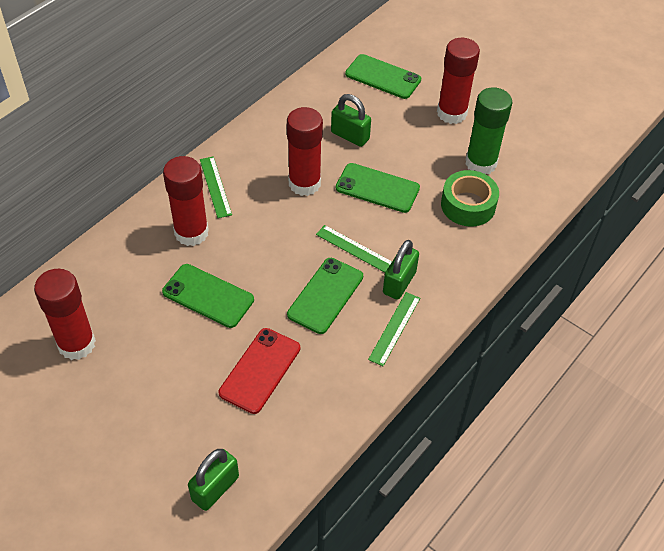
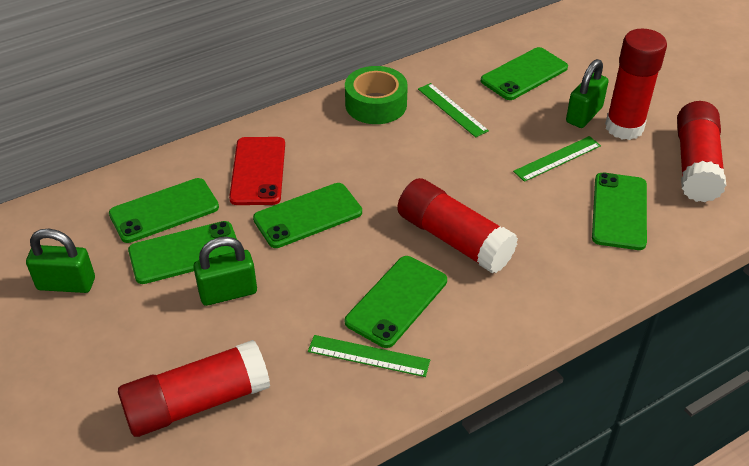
green glue stick: [465,87,512,174] = 1 -> none = 0
green phone: [162,264,254,328] [287,258,363,334] [336,163,420,213] [345,54,421,99] = 4 -> [109,178,219,243] [128,221,237,284] [253,183,362,248] [345,256,447,348] [481,47,568,100] [592,173,647,250] = 6

